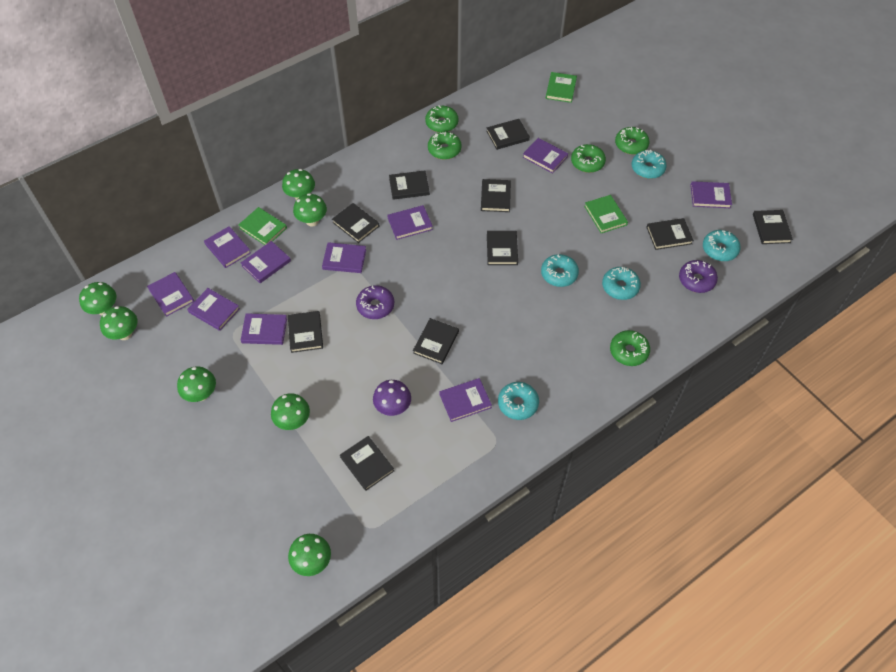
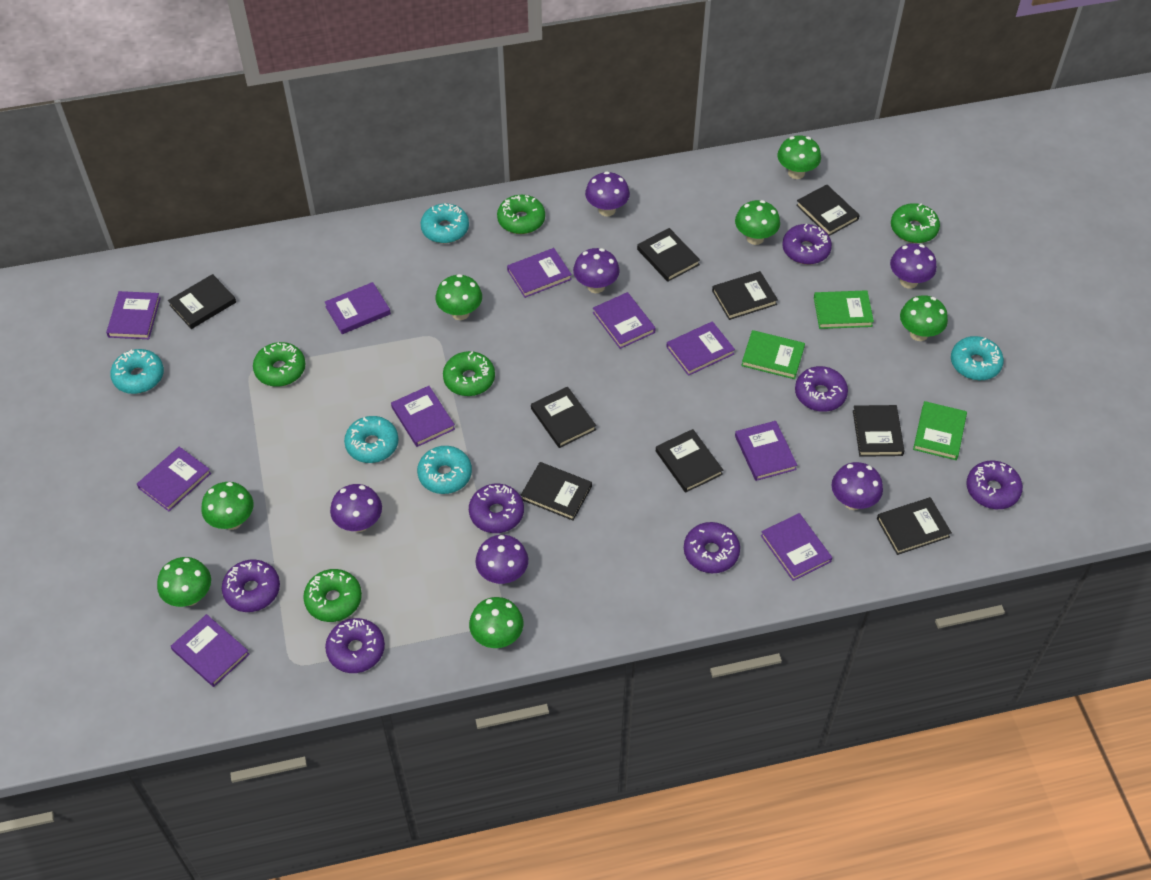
black book: [288,311,323,353] [332,203,379,243] [340,436,394,491] [389,171,430,200] [413,318,459,364] [481,179,511,212] [486,119,530,150] [487,231,518,265] [646,218,694,250] [753,210,793,244] = 10 -> [168,274,236,329] [520,462,592,521] [531,387,596,448] [637,228,700,282] [656,429,723,493] [712,271,778,320] [796,184,860,236] [853,405,904,457] [877,497,952,555] = 9
purple donut: [356,285,394,319] [679,260,718,293] = 2 -> [222,559,280,612] [325,618,385,673] [469,484,524,533] [684,522,740,573] [782,223,832,265] [795,366,848,412] [966,461,1023,509] = 7
purple mushroom: [373,380,411,416] = 1 -> [330,484,382,532] [476,535,528,584] [573,248,620,293] [585,171,630,216] [832,462,883,510] [890,243,937,289] = 6

